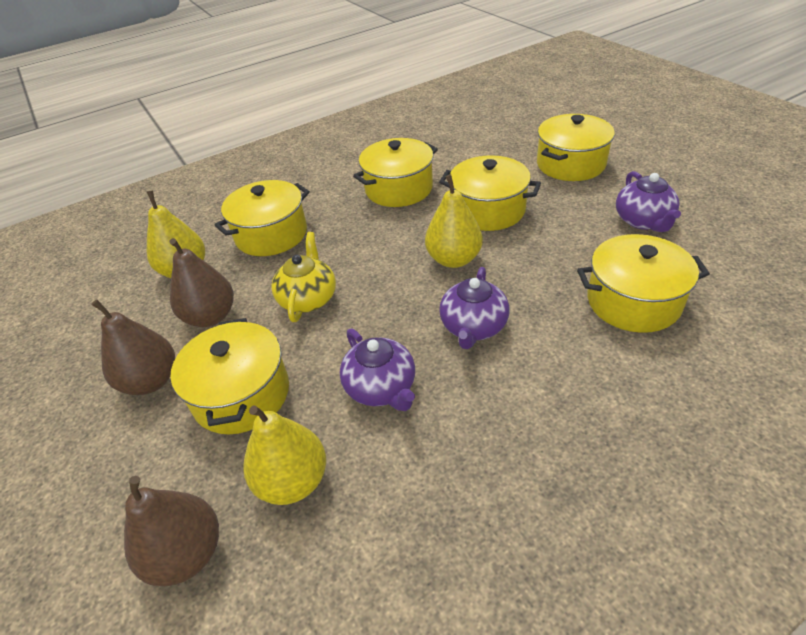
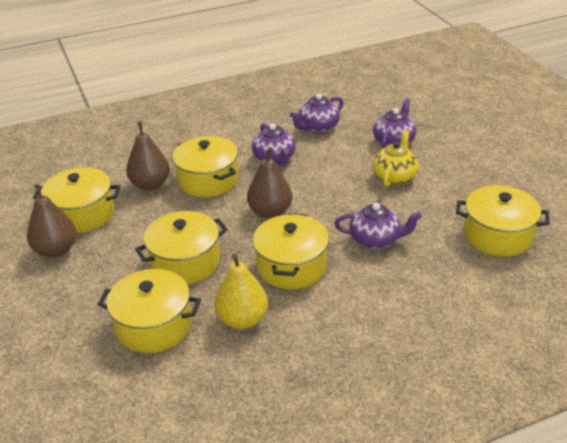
purple teapot: [340,328,415,411] [439,267,509,349] [616,171,681,232] = 3 -> [252,123,296,165] [290,94,343,133] [334,203,422,249] [373,98,416,149] = 4
yellow pear: [147,191,205,278] [243,406,326,505] [425,174,483,268] = 3 -> [214,254,268,330] = 1

